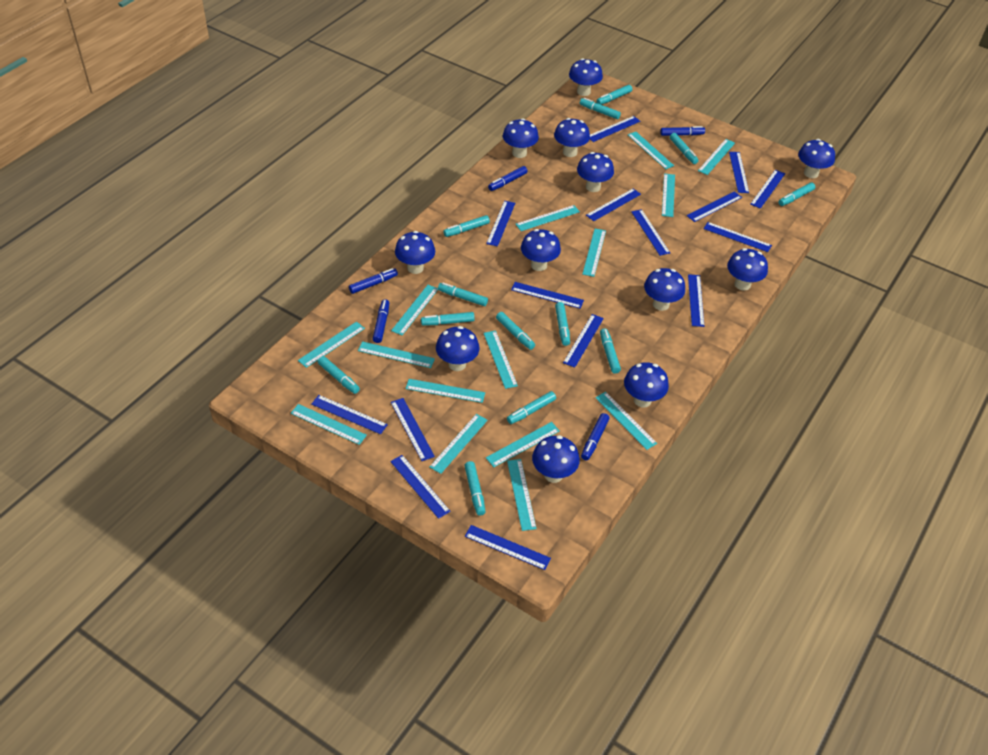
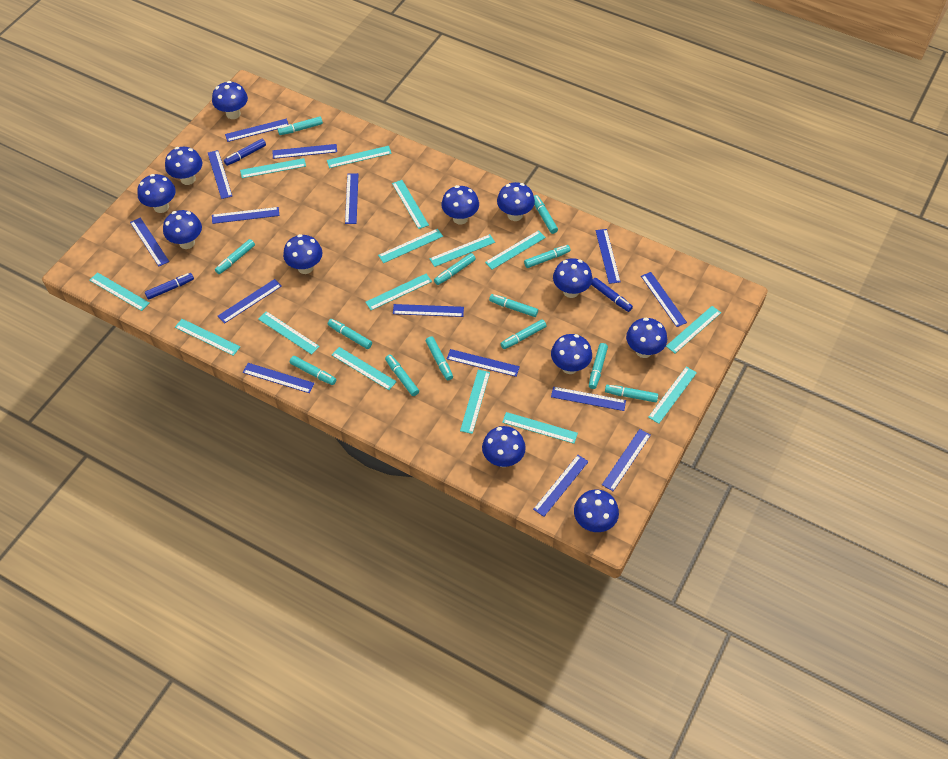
blue marker: [349,268,398,294] [373,299,389,343] [488,166,528,191] [581,413,610,460] [660,126,705,136] = 5 -> [145,273,194,300] [224,139,266,166] [591,278,633,312] = 3

